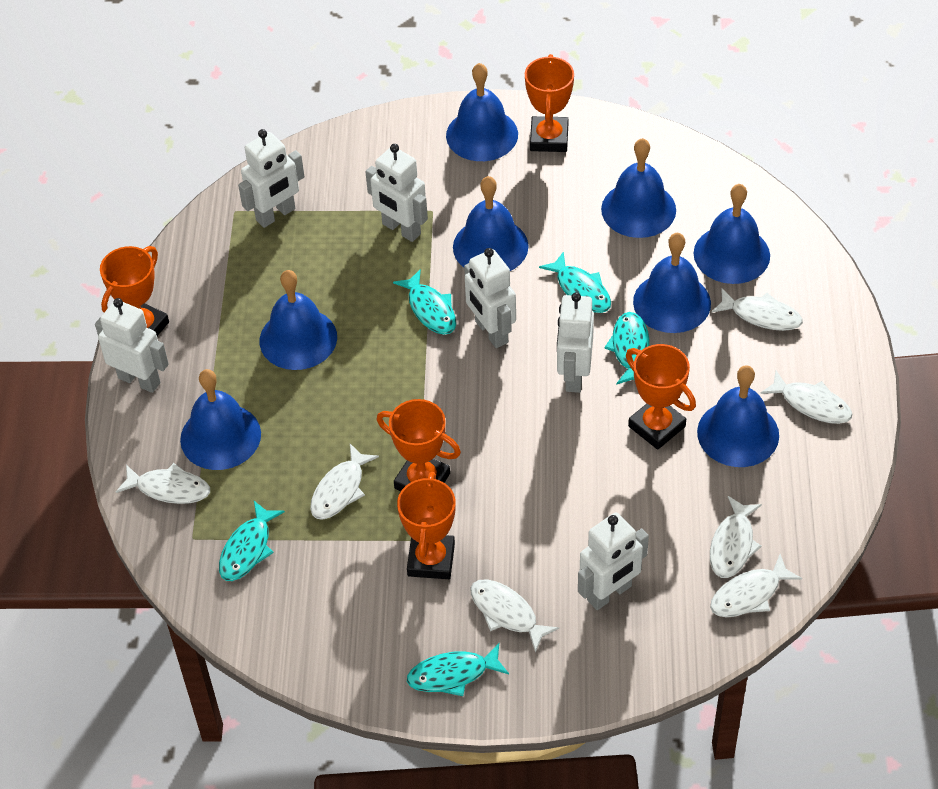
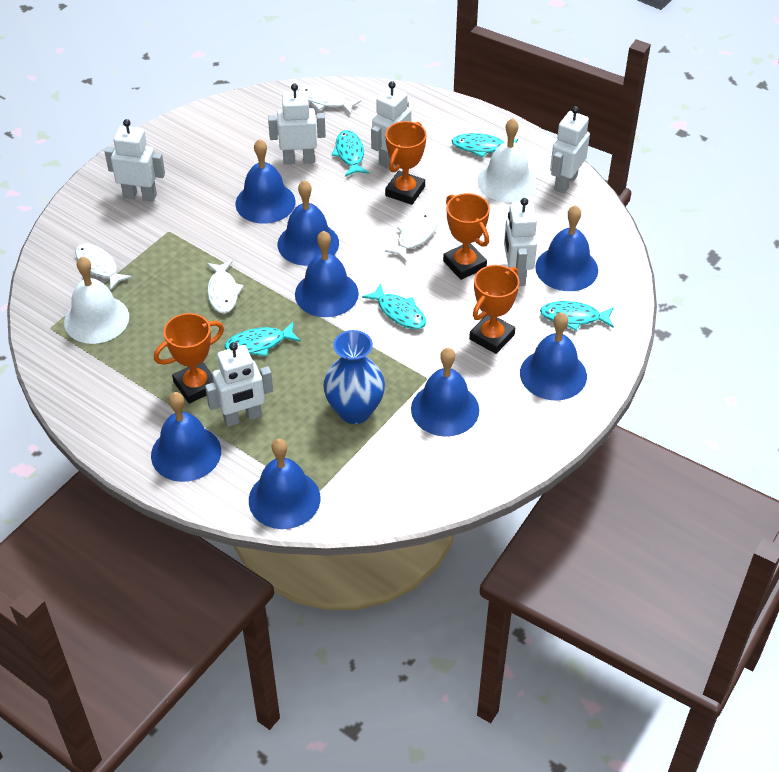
blue vase: none = 0 -> [323,330,385,424] = 1
orange trophy: [100,246,169,336] [377,399,461,491] [397,472,455,579] [525,54,574,152] [626,344,696,450] = 5 -> [154,313,224,404] [385,121,427,205] [443,193,490,280] [469,265,519,354] = 4
white bell: none = 0 -> [64,257,129,344] [478,118,537,202] = 2
white fish: [116,463,210,504] [310,444,379,520] [470,579,559,652] [710,496,762,578] [710,554,802,617] [712,288,803,331] [760,371,852,424] = 7 -> [75,243,132,290] [207,260,244,313] [299,85,361,115] [385,213,438,261] = 4

